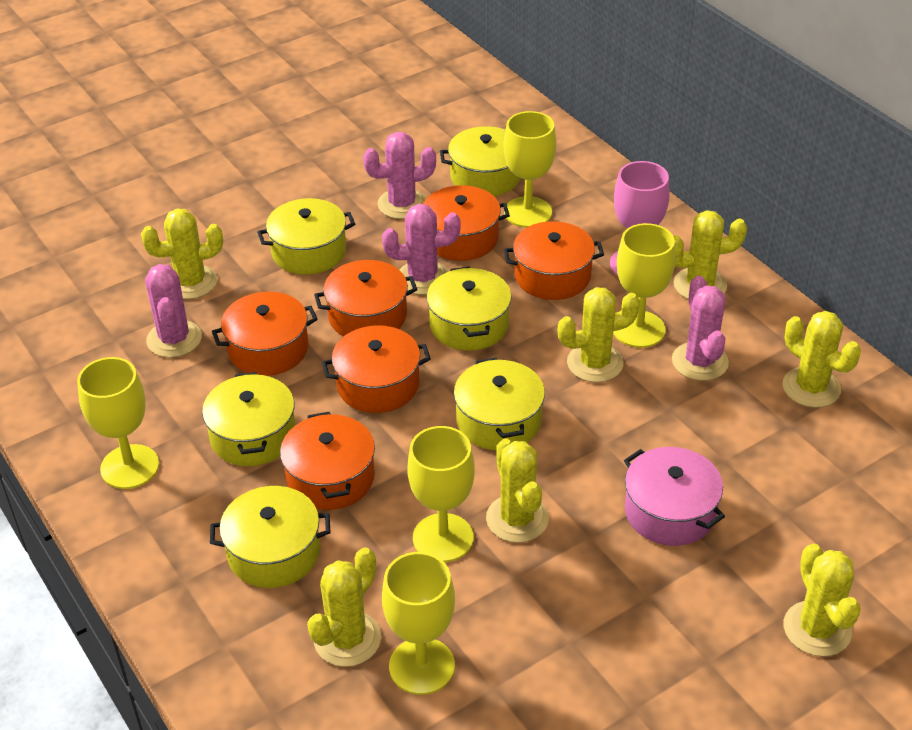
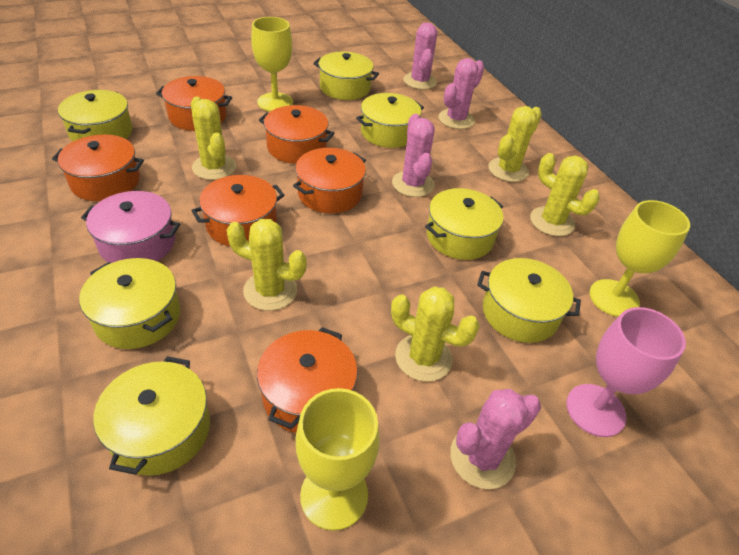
yellow cactus: [141,209,223,299] [307,547,381,667] [486,438,549,543] [558,287,640,382] [673,210,747,299] [783,311,861,408] [784,544,861,657] = 7 -> [191,97,236,180] [227,219,307,311] [391,286,480,382] [488,106,542,182] [530,153,600,236] = 5
yellow goblet: [77,357,159,489] [382,552,455,695] [407,426,475,562] [504,111,556,228] [613,223,675,348] = 5 -> [251,17,293,112] [296,388,380,531] [590,200,690,317] = 3
yellow pot: [202,372,295,466] [210,486,330,588] [257,198,355,275] [426,267,512,351] [440,126,520,196] [454,357,545,450] = 6 -> [58,90,133,142] [79,258,180,349] [93,356,210,476] [313,51,379,100] [356,93,424,148] [425,188,504,260] [477,258,581,343] = 7

